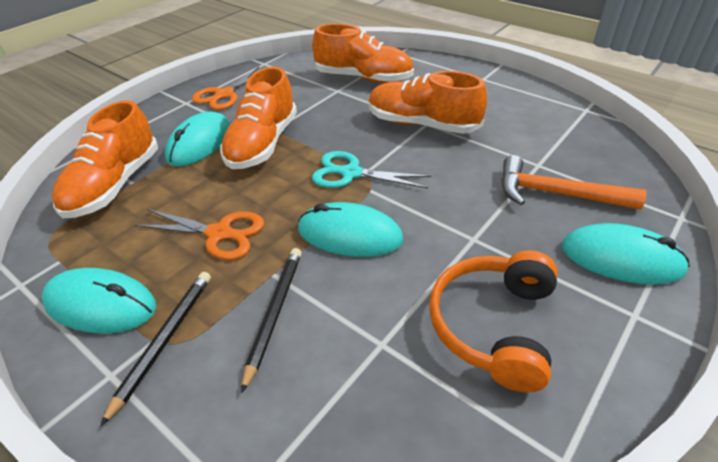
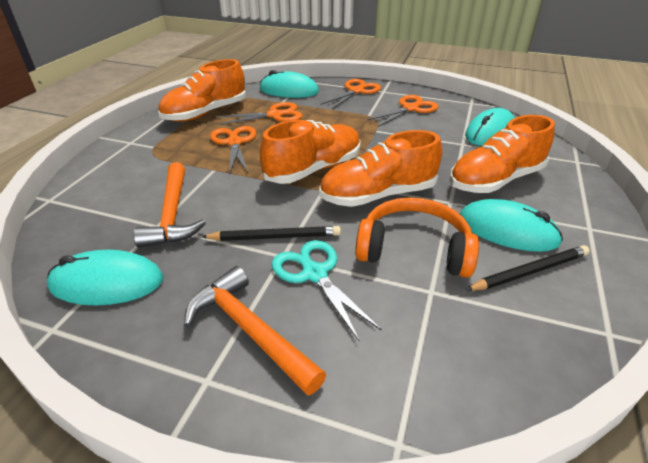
orange hammer: [501,155,647,210] = 1 -> [133,162,206,248] [184,266,326,396] = 2
orange scissors: [135,209,264,260] [192,67,259,110] = 2 -> [210,126,256,173] [217,102,303,125] [321,79,381,109] [367,95,438,127] = 4

